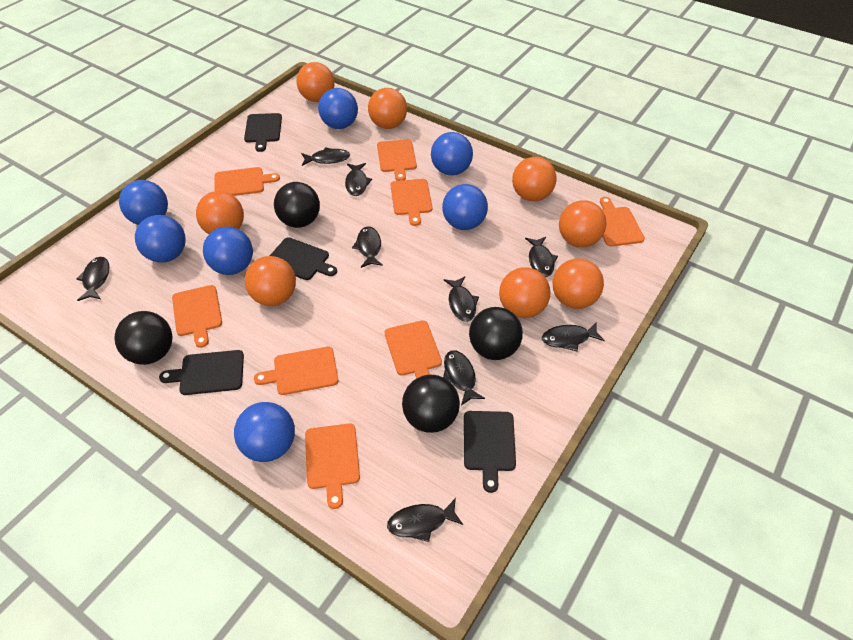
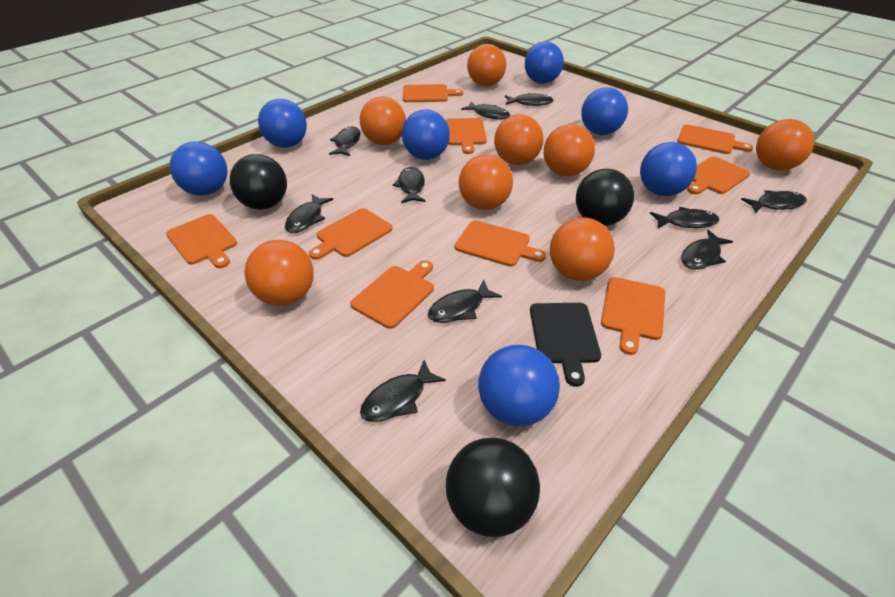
black ball: [114,311,173,365] [274,182,320,228] [402,375,460,433] [469,307,523,360] = 4 -> [230,154,287,210] [446,438,540,537] [576,169,634,226] = 3
black cutting board: [159,350,244,395] [244,113,282,152] [270,237,337,280] [464,411,516,493] = 4 -> [530,303,601,387] = 1
black fish: [77,257,110,301] [301,147,350,166] [345,163,372,196] [352,226,383,268] [387,498,463,542] [443,350,485,406] [444,276,479,322] [525,237,558,277] [542,322,605,351] = 9 -> [285,194,333,233] [329,126,361,156] [360,360,446,422] [393,167,425,203] [428,280,502,323] [461,102,511,120] [505,93,554,106] [650,207,720,228] [681,230,733,270] [741,190,807,213] = 10
orange cutting board: [172,285,222,348] [215,167,280,196] [254,347,338,395] [305,423,360,509] [377,139,417,181] [385,320,442,378] [390,179,432,226] [600,197,645,247] = 8 -> [166,214,237,268] [309,208,393,260] [350,260,434,329] [403,84,463,102] [445,118,487,154] [455,220,546,267] [601,277,665,355] [677,124,753,154] [687,156,750,194] = 9

